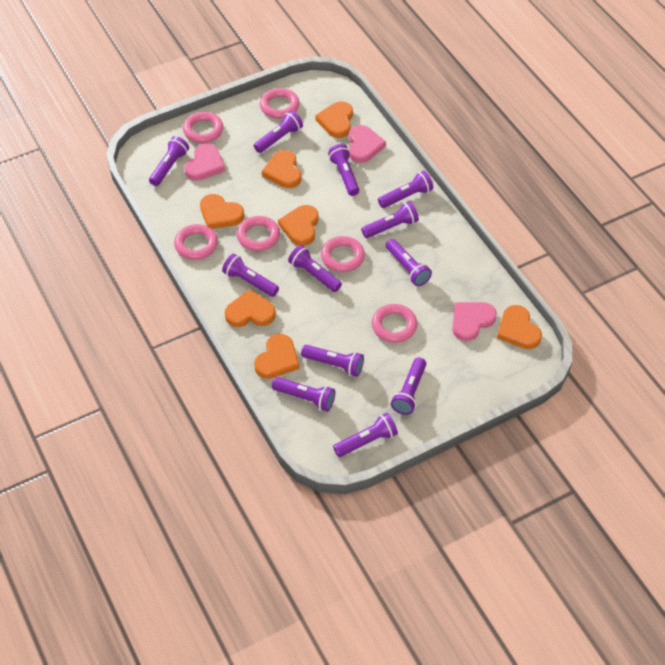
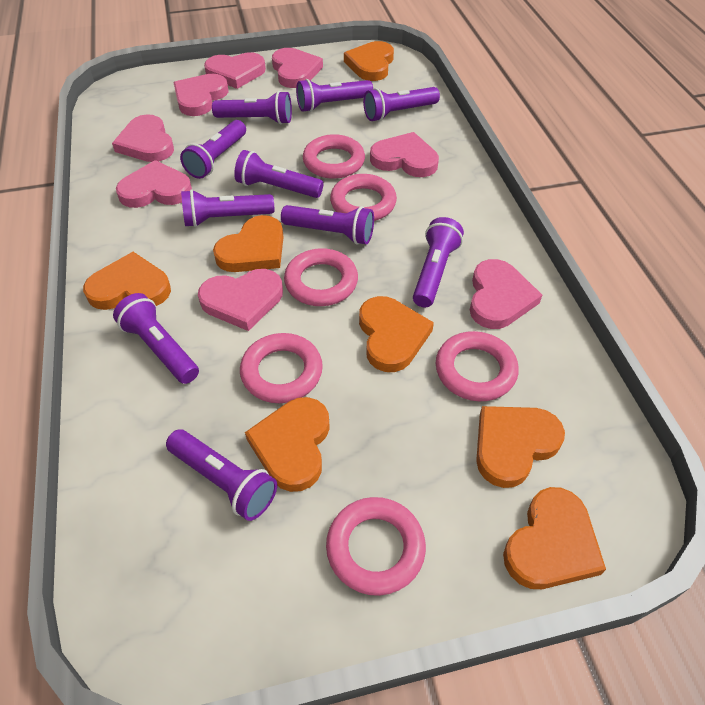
pink heart: [184,143,225,181] [349,125,386,163] [452,302,497,341] = 3 -> [112,114,174,162] [116,160,192,208] [173,74,229,116] [198,269,283,331] [204,52,266,89] [272,48,323,88] [370,132,439,177] [470,259,542,329] = 8
purple flashlight: [149,136,189,186] [222,254,279,297] [254,111,303,153] [272,377,335,412] [288,245,342,292] [301,345,364,377] [328,144,359,196] [333,413,398,457] [361,202,419,238] [378,171,433,208] [386,239,432,286] [391,357,426,415] = 12 -> [113,293,199,384] [166,429,277,521] [180,120,246,179] [181,189,274,227] [212,91,292,125] [234,150,323,198] [281,205,374,245] [296,79,373,112] [363,87,440,121] [413,217,464,307] = 10

